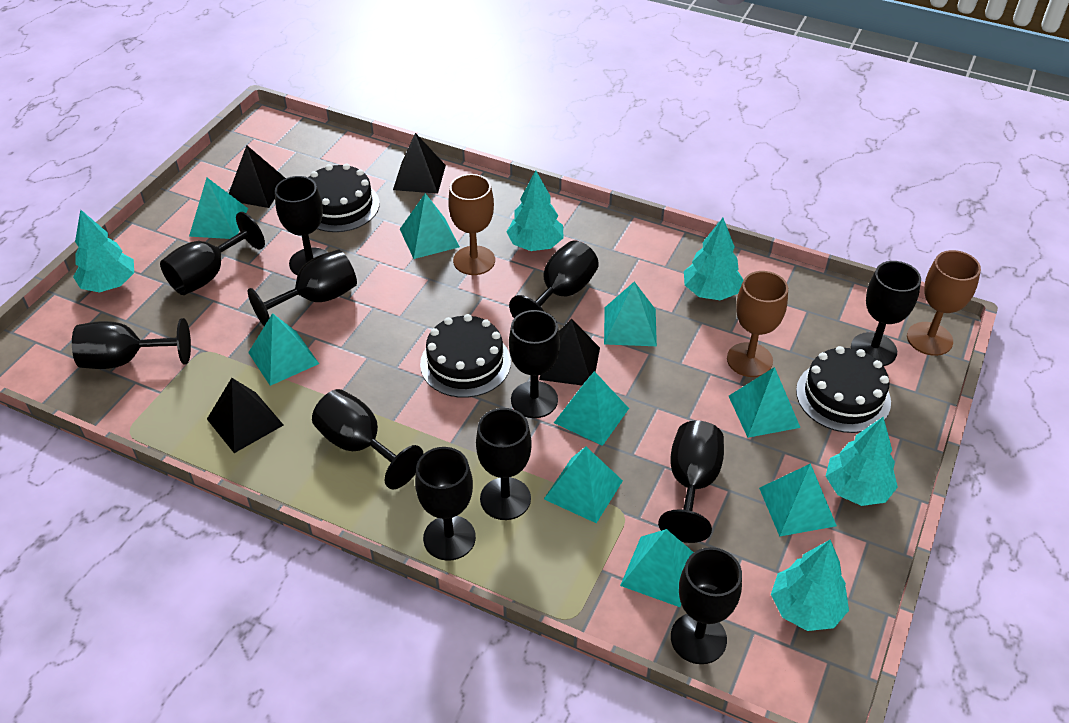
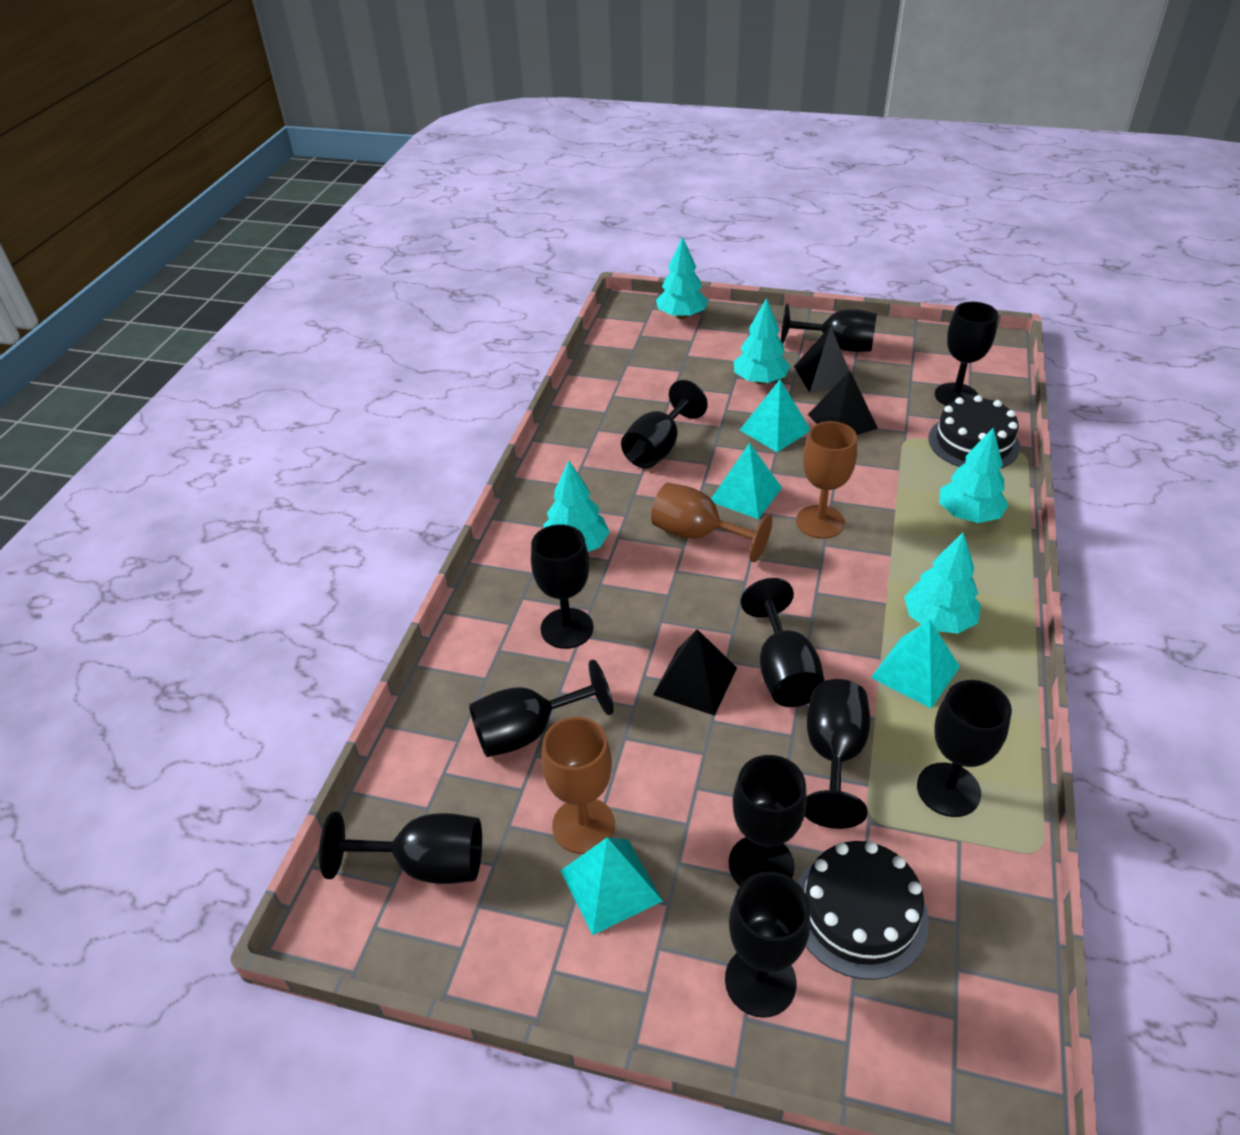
black cake: [308,163,380,232] [420,314,511,398] [796,346,891,433] = 3 -> [797,841,929,980] [928,395,1020,468] = 2
black goblet: [72,318,191,369] [160,212,265,295] [248,250,357,326] [275,176,328,275] [312,389,423,489] [415,447,476,561] [476,408,532,520] [509,241,599,318] [509,310,560,418] [658,420,724,543] [671,547,742,664] [851,261,921,366] = 12 -> [319,811,482,884] [469,659,613,757] [531,524,594,649] [621,380,708,469] [725,872,810,1018] [729,755,807,886] [741,578,825,707] [781,304,877,352] [805,679,870,829] [917,680,1012,817] [935,302,998,406] = 11
black pyramid: [207,378,283,453] [229,145,286,208] [393,133,446,194] [539,319,600,385] = 4 -> [653,629,737,716] [794,326,849,393] [808,371,878,435] = 3
turquoise pyramid: [189,178,248,239] [248,313,319,386] [400,193,460,259] [544,447,623,523] [554,371,629,446] [604,282,657,346] [620,529,694,607] [729,367,801,438] [759,463,837,537] = 9 -> [560,837,663,935] [711,443,782,519] [740,380,810,452] [871,619,960,709] = 4

